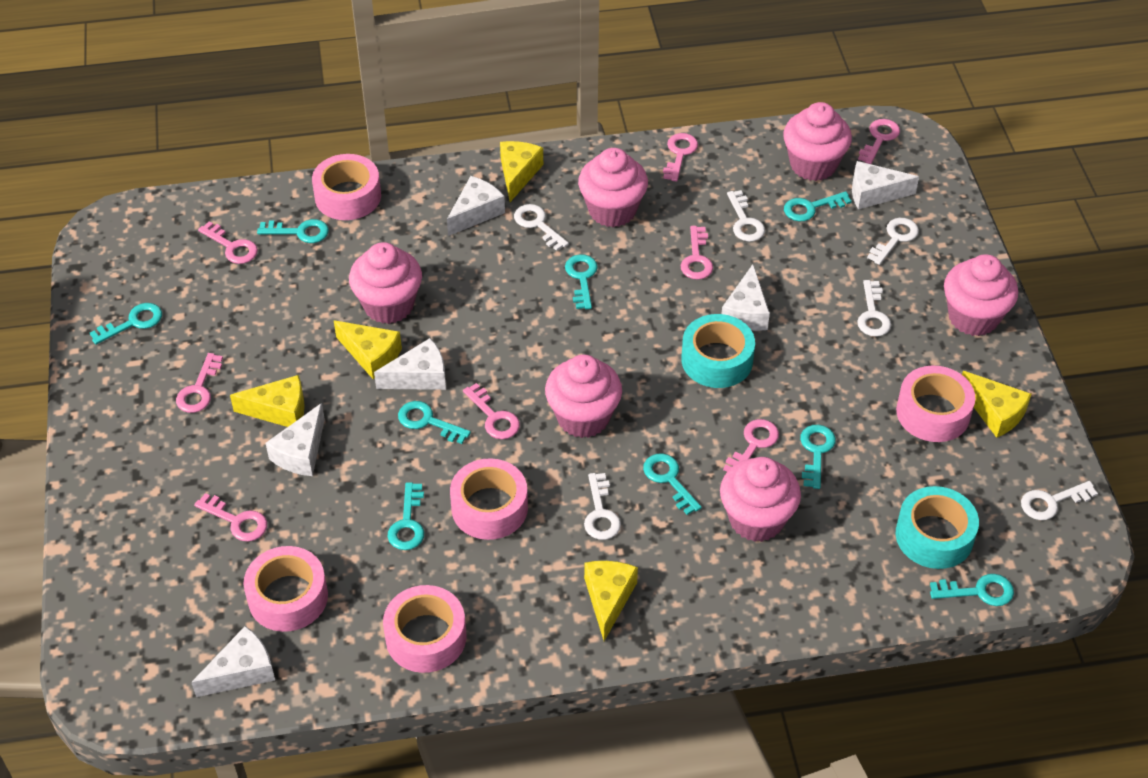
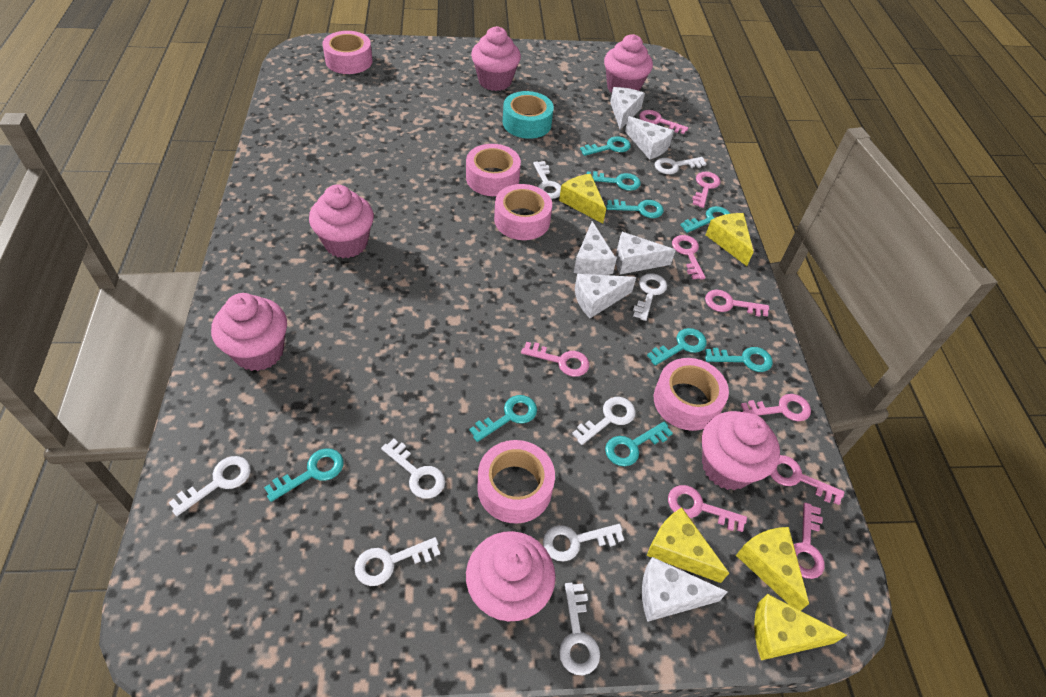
pink key: [176,353,223,413] [194,493,267,542] [198,221,258,264] [463,383,520,439] [663,133,698,182] [681,226,713,280] [723,419,779,472] [858,119,900,164] = 8 -> [521,342,589,377] [639,110,689,134] [668,485,747,532] [672,235,706,280] [692,172,721,208] [705,290,769,317] [741,394,811,421] [770,455,845,505] [794,502,825,579] = 9
turquoise tape: [681,314,755,388] [896,486,979,569] = 2 -> [503,91,554,139] = 1
white key: [514,204,569,251] [584,473,621,540] [727,190,765,242] [857,280,891,337] [867,218,919,265] [1021,481,1098,520] = 6 -> [168,456,251,516] [354,537,440,586] [381,439,445,499] [533,161,561,199] [543,524,624,561] [559,582,600,675] [572,397,635,445] [633,273,667,321] [655,157,707,174] = 9

